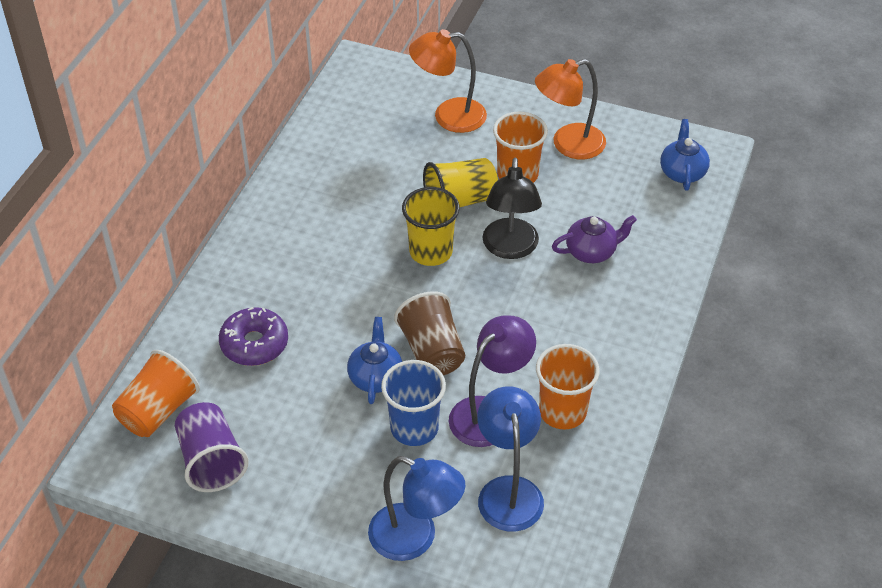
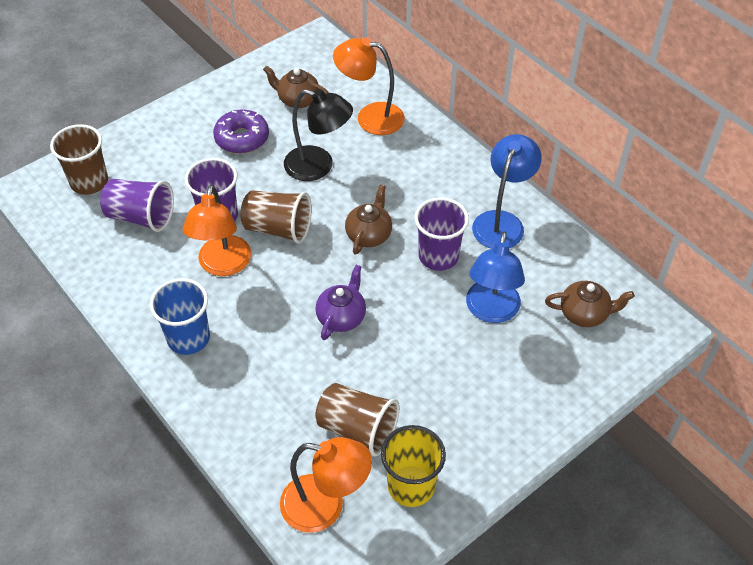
blue teapot: [347,317,402,404] [660,119,710,191] = 2 -> none = 0
brown cup: [394,291,465,375] = 1 -> [50,124,108,195] [240,190,312,244] [315,383,400,456] = 3
brown teapot: none = 0 -> [263,65,329,108] [345,185,392,255] [545,281,635,327] = 3
orange cup: [112,350,200,437] [493,111,548,183] [536,344,600,430] = 3 -> none = 0
orange lamp: [409,29,487,133] [535,59,606,159] = 2 -> [182,185,251,276] [280,437,372,533] [333,38,405,135] = 3
purple cup: [175,402,249,492] = 1 -> [100,179,174,232] [185,158,238,221] [415,197,469,271] = 3
purple lamp: [449,316,536,447] = 1 -> none = 0
yellow cup: [402,187,460,266] [423,158,498,207] = 2 -> [381,425,446,507] = 1

